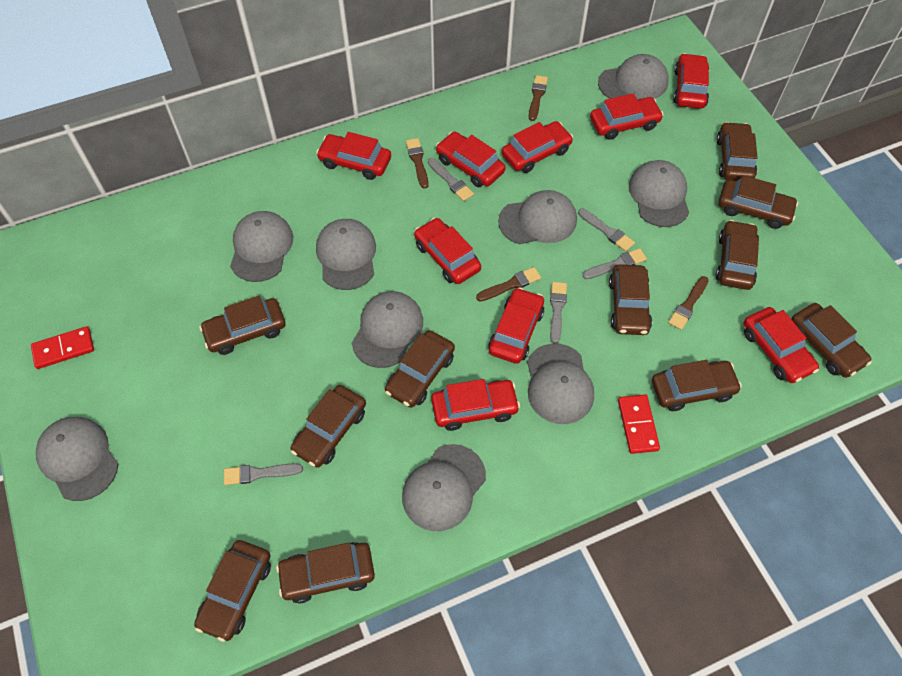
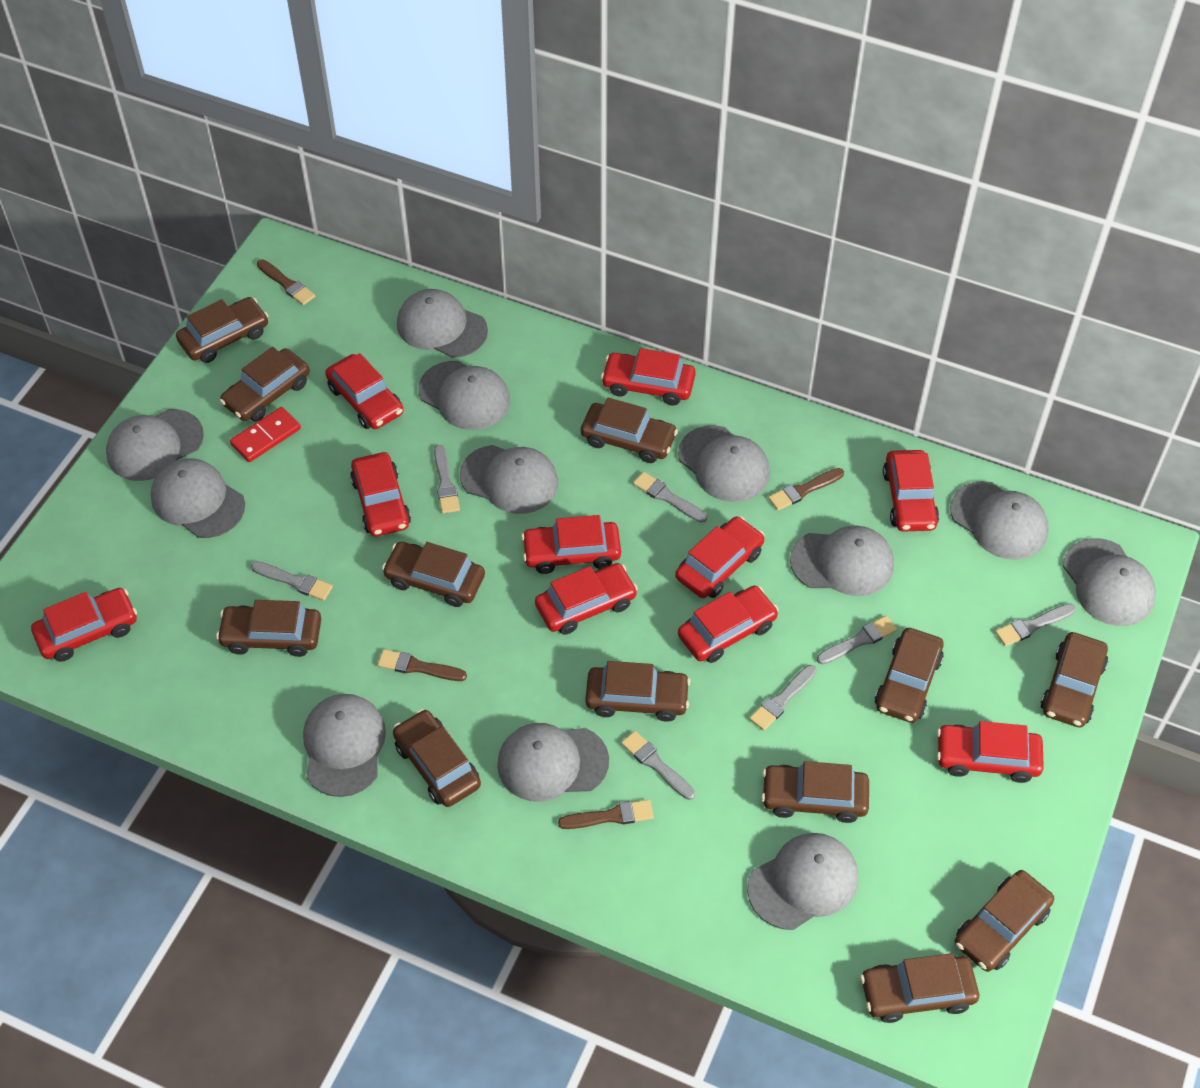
brown car: [194,540,271,642] [199,296,285,355] [276,542,375,603] [291,385,366,468] [385,330,455,408] [609,264,652,335] [652,360,742,411] [716,220,759,290] [717,122,758,181] [719,175,798,229] [791,303,871,378] = 11 -> [176,297,268,363] [216,600,321,657] [220,347,310,422] [382,542,485,607] [393,709,481,807] [581,397,678,463] [585,661,690,722] [761,761,869,823] [860,953,979,1023] [875,628,944,723] [955,870,1054,972] [1041,632,1108,728] = 12
grey brush: [224,463,303,485] [428,158,474,201] [550,282,567,344] [578,208,635,252] [583,248,647,279] = 5 -> [251,561,333,601] [434,445,460,513] [621,731,695,800] [633,472,707,523] [750,665,817,731] [817,616,897,665] [995,603,1076,646] = 7
grey cap: [36,417,118,501] [230,211,293,282] [316,219,376,290] [352,291,423,368] [402,444,486,531] [498,190,577,244] [527,343,594,424] [598,54,669,100] [629,160,689,227] = 9 -> [106,409,204,481] [151,459,245,538] [303,694,386,797] [397,289,488,358] [418,361,510,430] [460,445,558,514] [497,723,609,802] [678,425,770,502] [747,833,858,930] [790,525,894,596] [950,481,1049,560] [1063,538,1156,626] = 12
red car: [316,132,391,180] [414,218,481,284] [431,379,520,431] [436,132,506,187] [488,287,544,364] [502,121,573,173] [590,94,663,140] [673,53,709,109] [744,307,819,383] = 9 -> [31,588,137,662] [325,353,404,429] [350,452,411,537] [521,515,621,574] [535,563,638,635] [601,348,696,405] [675,516,764,598] [678,586,779,663] [883,450,939,532] [937,721,1044,783] = 10
red domino: [31,326,94,369] [618,395,660,454] = 2 -> [230,407,301,462] = 1

